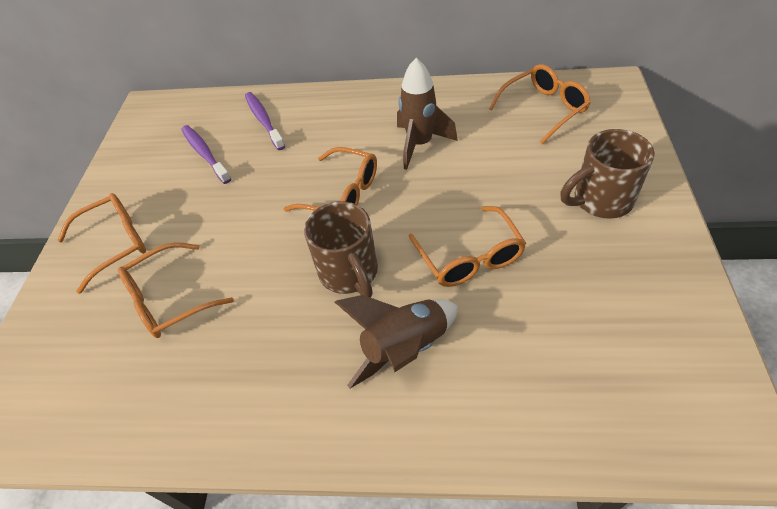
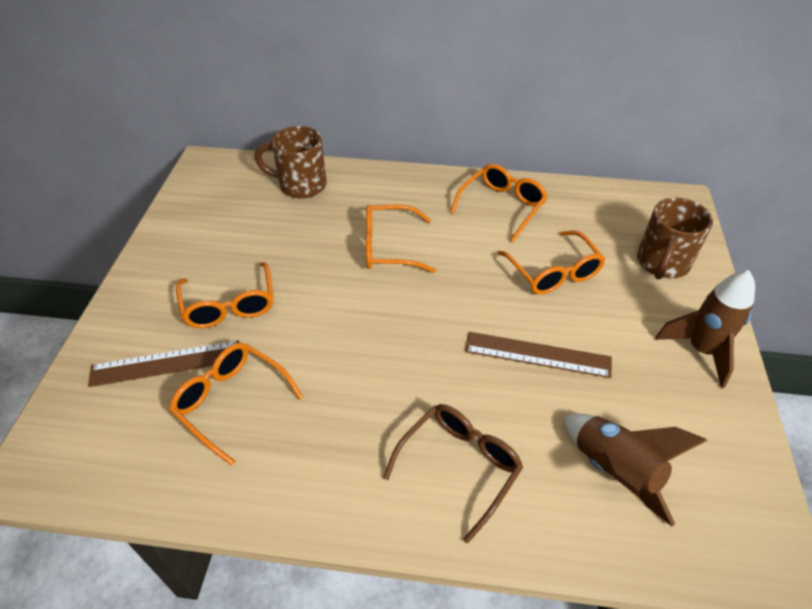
brown glasses: none = 0 -> [383,404,523,543] = 1
brown ruler: none = 0 -> [88,340,239,387] [465,332,612,378] = 2
purple toothbrush: [181,125,231,184] [245,92,285,150] = 2 -> none = 0

